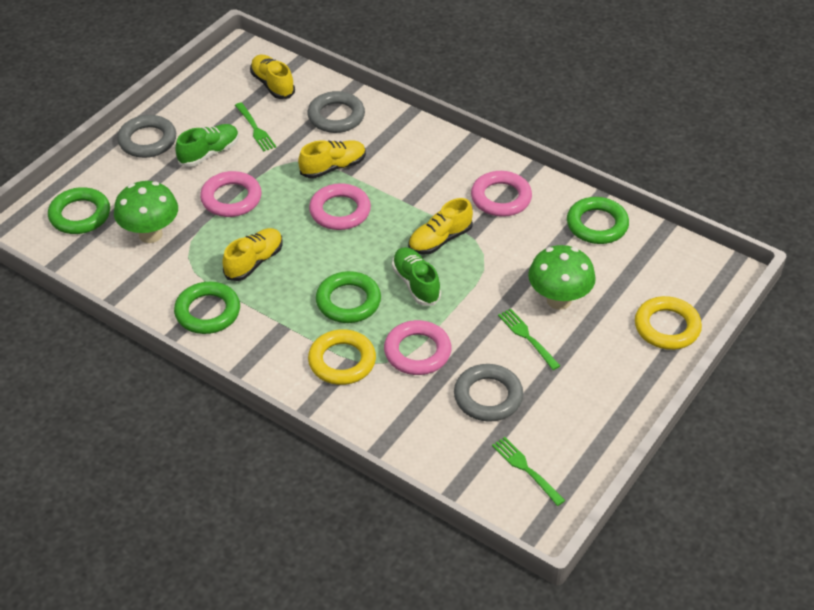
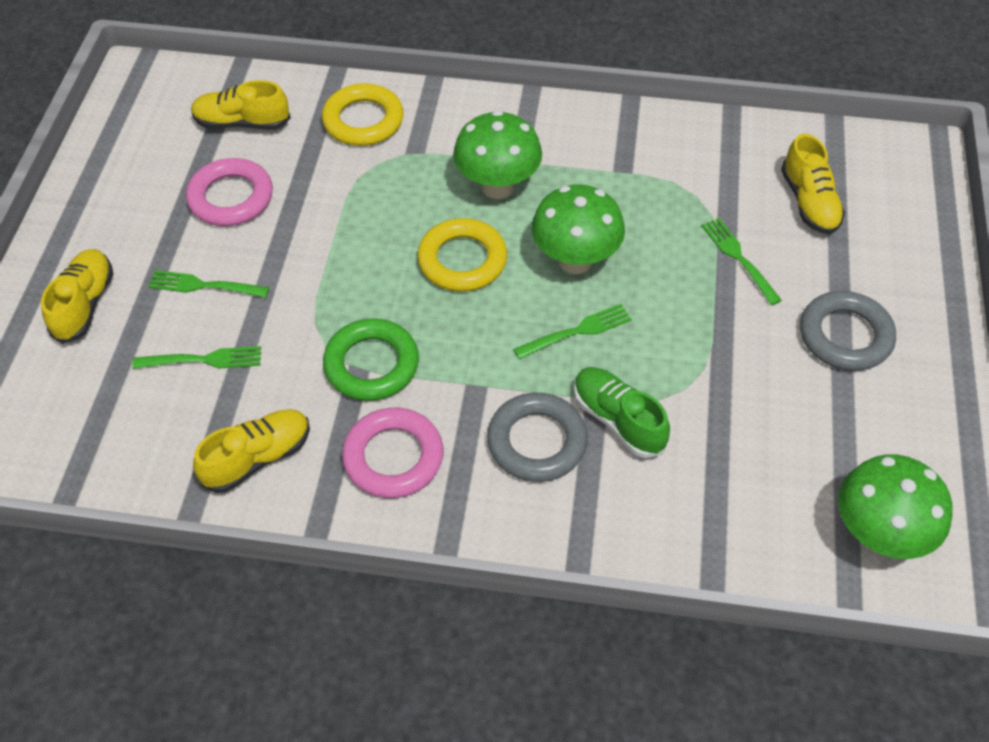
green fork: [235,102,276,151] [492,437,565,506] [498,309,560,370] = 3 -> [132,346,261,369] [148,270,269,298] [513,304,632,359] [701,218,782,305] = 4
green mushroom: [114,181,178,243] [528,245,596,310] = 2 -> [453,110,542,199] [531,185,625,274] [838,454,953,559] = 3
green ring: [48,187,110,234] [174,281,240,334] [316,271,381,323] [567,197,629,244] = 4 -> [323,318,419,401] = 1
green shoe: [175,124,239,167] [392,247,441,306] = 2 -> [574,367,670,458] = 1
grey ring: [117,115,176,158] [307,91,365,133] [454,364,523,422] = 3 -> [487,393,588,482] [800,291,896,371] = 2
pink ring: [200,171,262,217] [309,183,371,230] [384,320,451,375] [471,171,532,217] = 4 -> [186,158,273,226] [342,408,443,498] = 2

